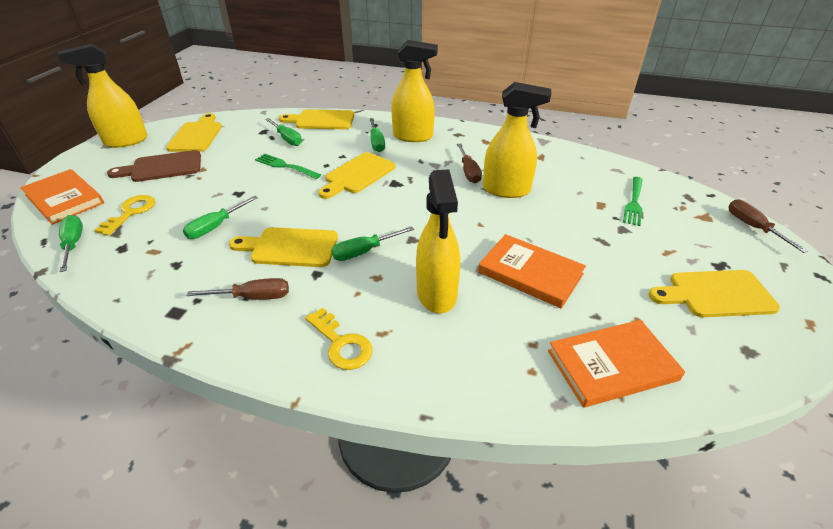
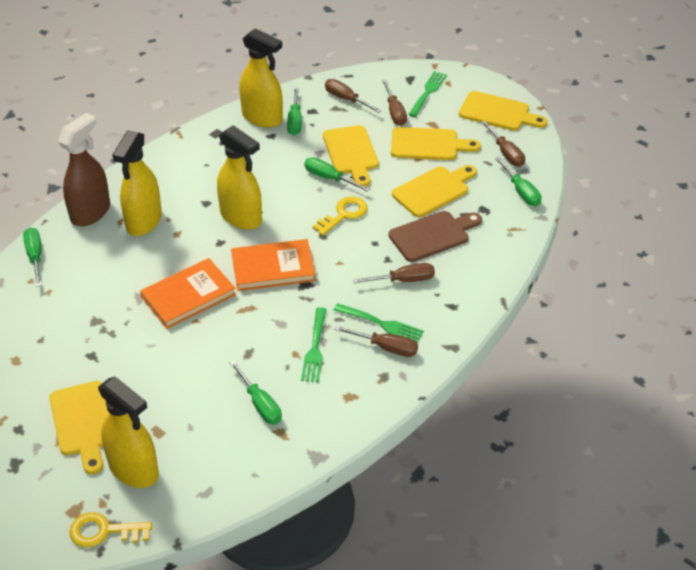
brown screwdriver: [186,278,289,300] [457,144,482,183] [728,199,808,253] = 3 -> [325,79,382,113] [334,326,418,357] [353,263,435,283] [382,80,407,126] [481,121,525,167] = 5
brown spray bottle: none = 0 -> [58,113,110,226] = 1
green fork: [255,154,321,179] [623,177,643,226] = 2 -> [301,307,327,382] [334,303,424,343] [408,71,447,117] = 3
orange book: [20,169,104,225] [478,234,586,308] [548,320,685,408] = 3 -> [140,258,236,329] [231,239,316,291] = 2

